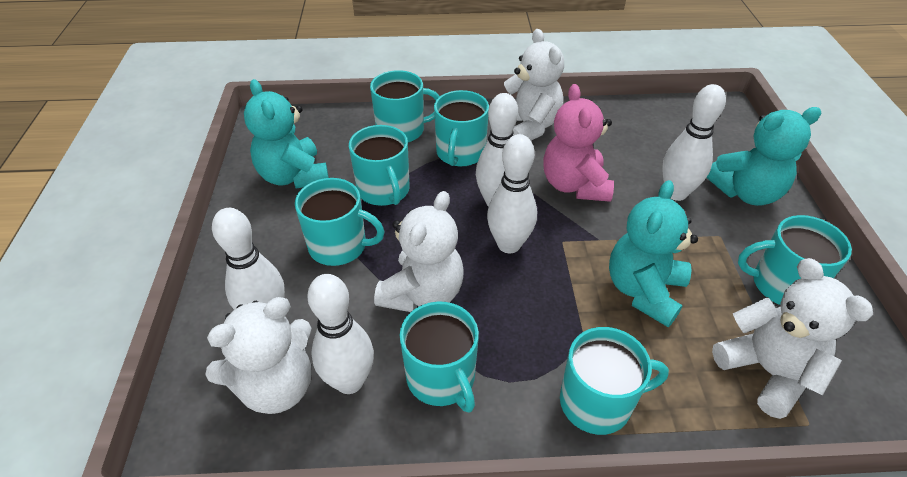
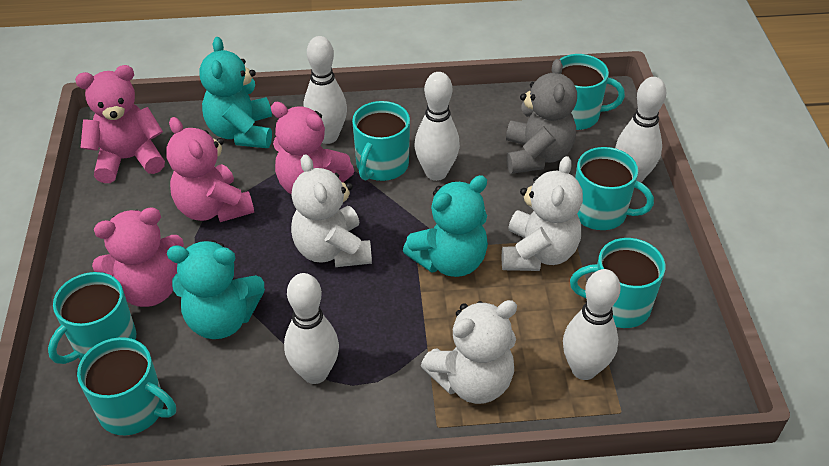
grey teddy bear: none = 0 -> [506,59,577,174] = 1
pink teddy bear: [543,84,614,202] = 1 -> [75,65,165,183] [92,207,184,307] [166,117,254,222] [271,102,354,195] = 4
turquoise mug: [295,178,385,266] [349,125,410,206] [370,70,440,143] [400,301,479,413] [434,90,489,167] [560,327,669,435] [738,215,852,305] = 7 -> [48,272,136,364] [77,337,176,435] [352,101,410,181] [560,54,625,130] [570,238,666,328] [575,147,654,230] = 6
white teddy bear: [205,297,312,414] [374,191,464,312] [504,29,564,141] [712,258,873,419] = 4 -> [291,154,372,267] [421,300,517,404] [502,156,583,271] = 3

